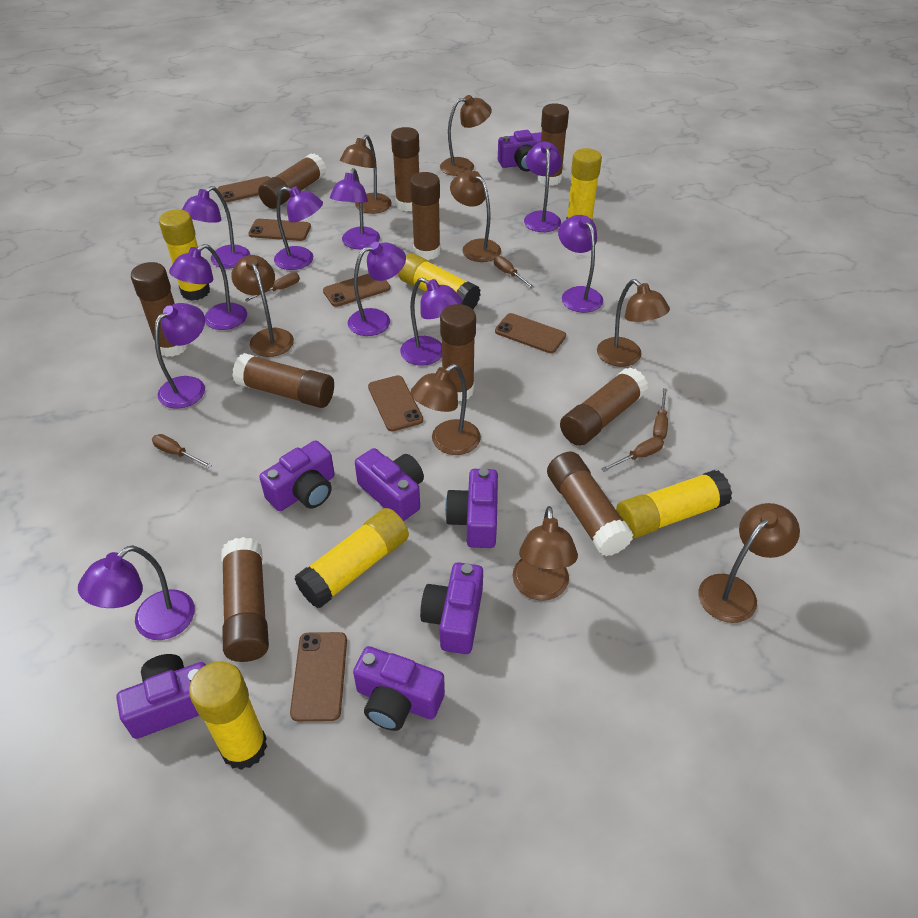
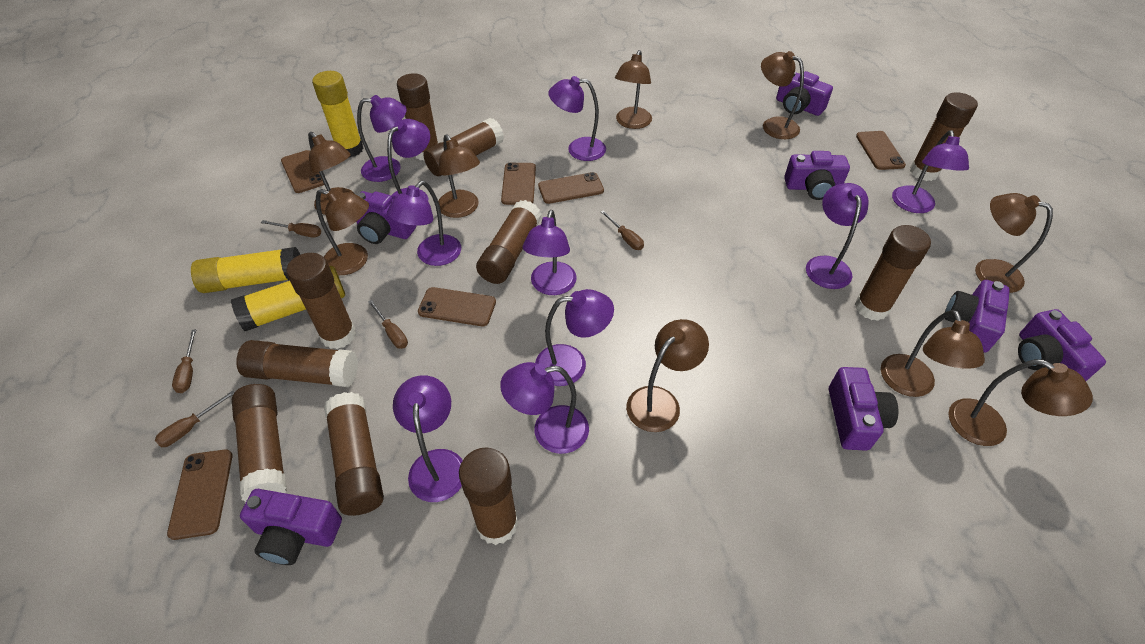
brown lamp: [231,255,294,357] [340,135,392,214] [411,364,481,455] [440,95,492,176] [450,171,501,262] [512,506,578,601] [597,279,670,367] [698,503,800,623] = 8 -> [308,132,355,215] [316,189,369,275] [438,134,480,218] [615,50,652,129] [626,319,709,432] [761,51,804,139] [881,310,985,397] [948,359,1093,446] [975,193,1053,293] = 9
yellow glue stick: [159,209,210,301] [189,661,267,770] [295,508,409,608] [398,253,481,309] [567,148,602,221] [616,470,732,539] = 6 -> [191,247,300,293] [231,266,345,331] [312,71,364,158] = 3

